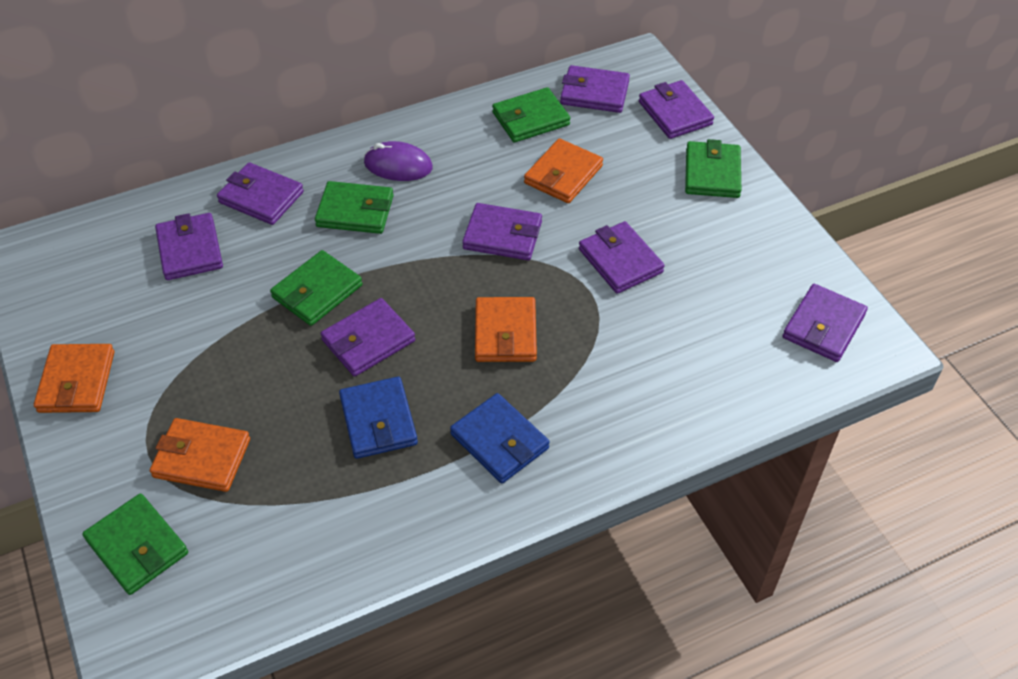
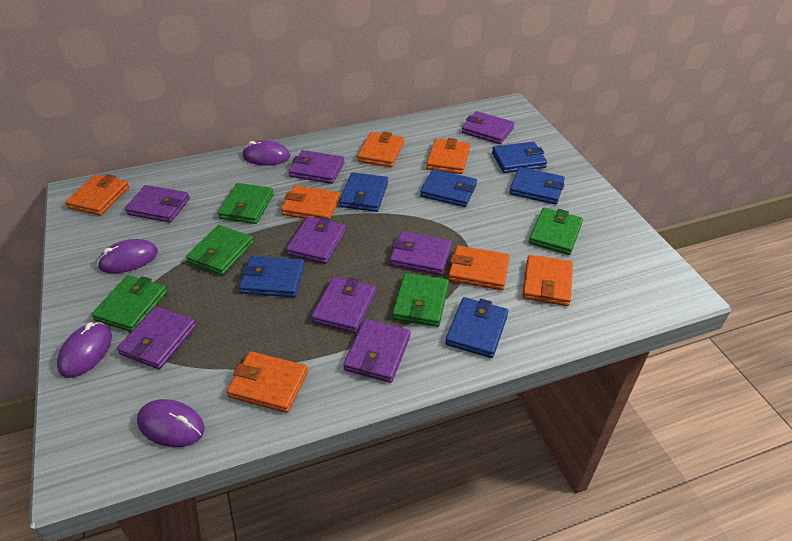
blue wallet: [339,377,418,459] [450,393,550,483] = 2 -> [239,256,304,297] [339,172,388,212] [420,169,477,207] [445,297,508,358] [492,142,547,173] [509,167,565,205] = 6
orange wallet: [34,344,114,413] [150,418,250,492] [475,297,537,362] [524,138,603,203] = 4 -> [65,174,129,216] [227,351,308,413] [281,185,340,219] [357,132,404,167] [426,138,470,174] [448,246,510,290] [522,255,573,306] = 7
purple mouse: [364,141,433,181] = 1 -> [57,322,112,378] [97,239,158,273] [137,399,204,447] [242,140,290,165] = 4

